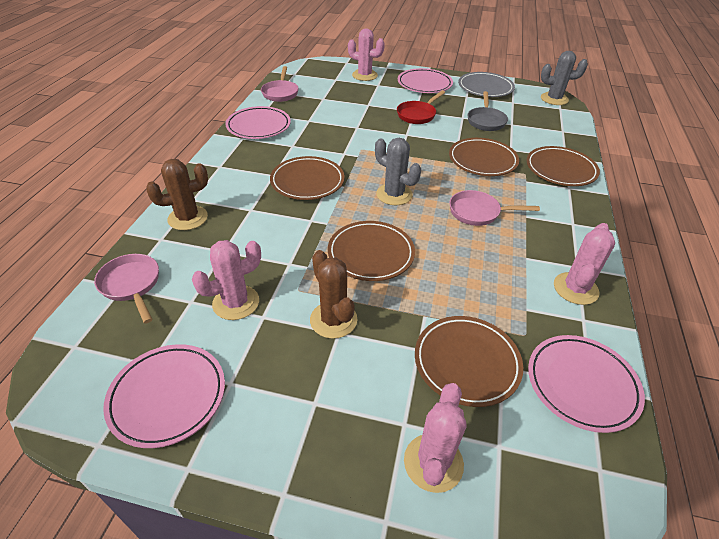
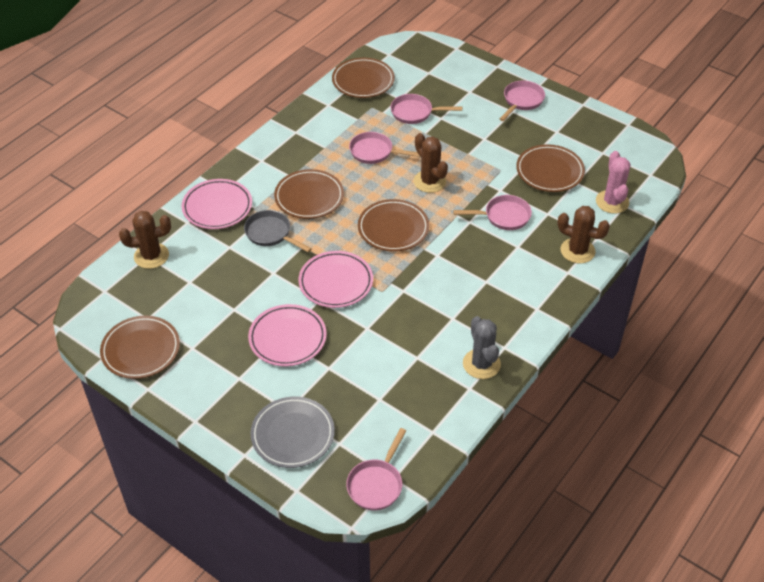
brown cactus: [146,159,208,230] [310,250,357,339] = 2 -> [119,211,171,269] [414,133,448,193] [558,206,610,264] = 3
grey cactus: [375,138,421,205] [541,51,588,105] = 2 -> [463,316,501,379] = 1
pink cactus: [192,240,261,320] [348,28,385,81] [404,383,467,493] [554,223,615,305] = 4 -> [596,151,630,214] = 1
pink pan: [94,254,159,324] [261,66,299,102] [449,190,540,226] = 3 -> [346,428,406,510] [349,132,421,164] [390,94,462,124] [453,195,532,230] [500,81,545,121] = 5
pink plate: [103,344,225,448] [225,106,291,139] [398,68,453,93] [528,335,645,433] = 4 -> [182,179,252,229] [248,304,327,367] [298,251,373,308] = 3
red pan: [397,90,445,124] = 1 -> none = 0

